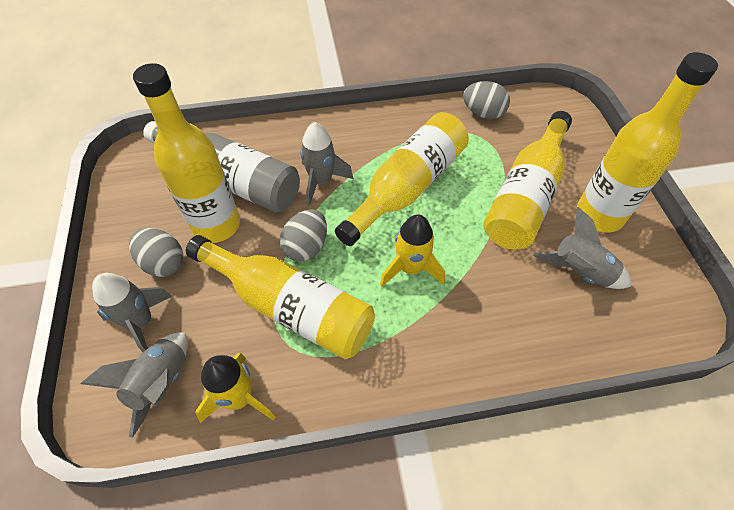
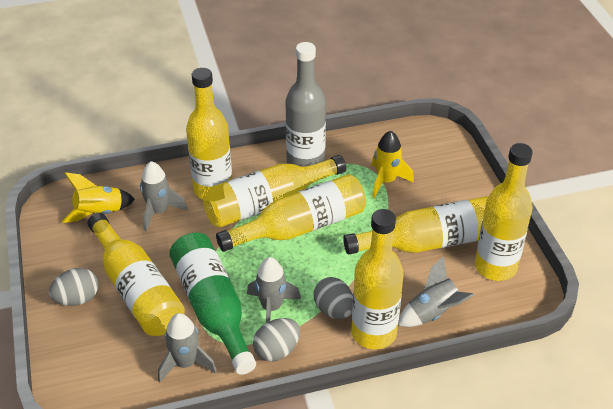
green bottle: none = 0 -> [169,233,256,375] = 1
yellow bottle: [133,63,240,243] [186,235,375,359] [335,112,469,246] [483,111,572,249] [576,52,718,233] = 5 -> [87,213,185,336] [186,68,232,199] [202,155,346,228] [216,174,366,252] [343,196,488,254] [352,209,404,349] [475,143,533,281] = 7

